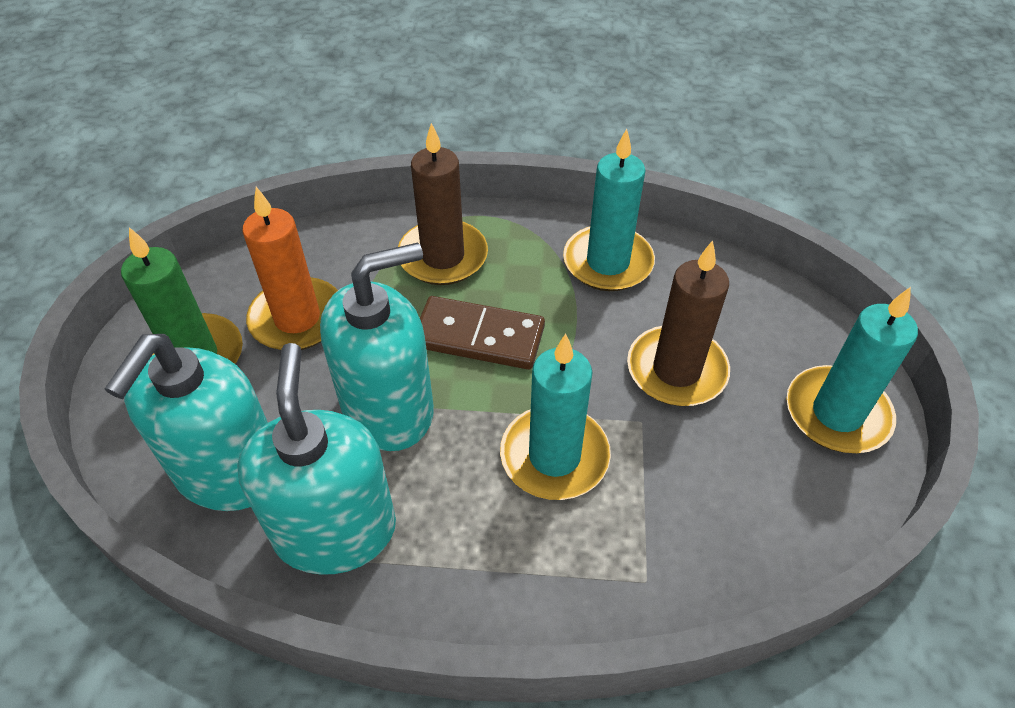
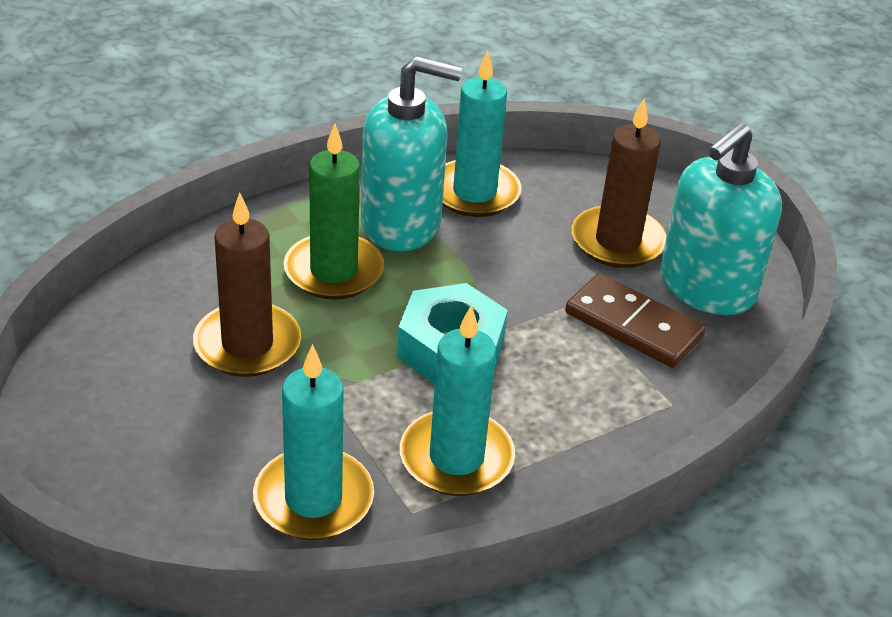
orange candle: [242,187,338,350] = 1 -> none = 0
turquoise nut: none = 0 -> [397,283,508,384] = 1
turquoise soap dispenser: [104,334,268,511] [237,343,396,575] [320,243,434,451] = 3 -> [361,56,462,251] [660,122,782,315] = 2

